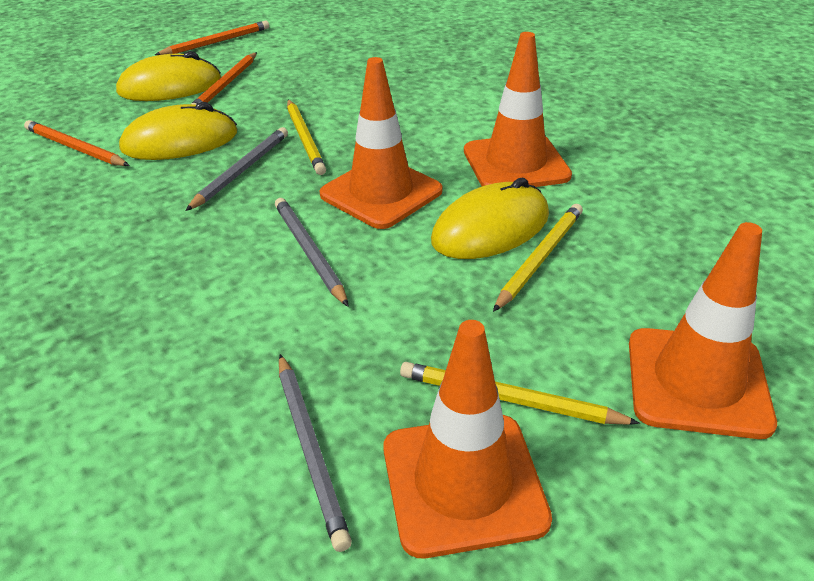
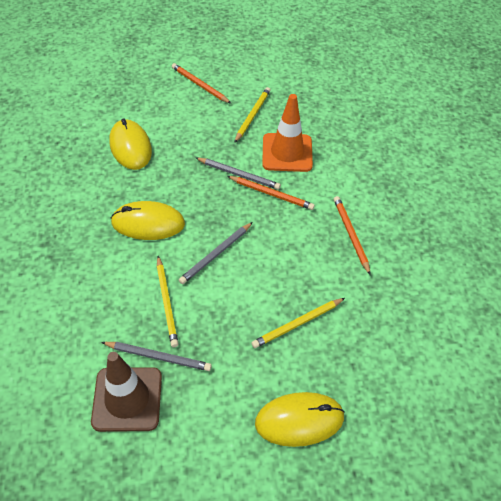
brown traffic cone: none = 0 -> [91,352,162,432] = 1
orange traffic cone: [320,57,443,229] [383,320,552,558] [464,32,572,187] [629,222,777,439] = 4 -> [262,94,313,172] = 1

